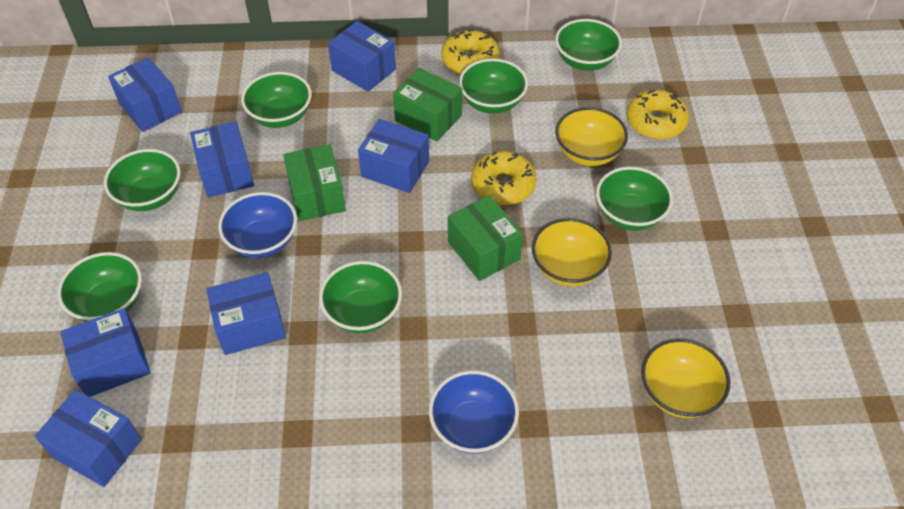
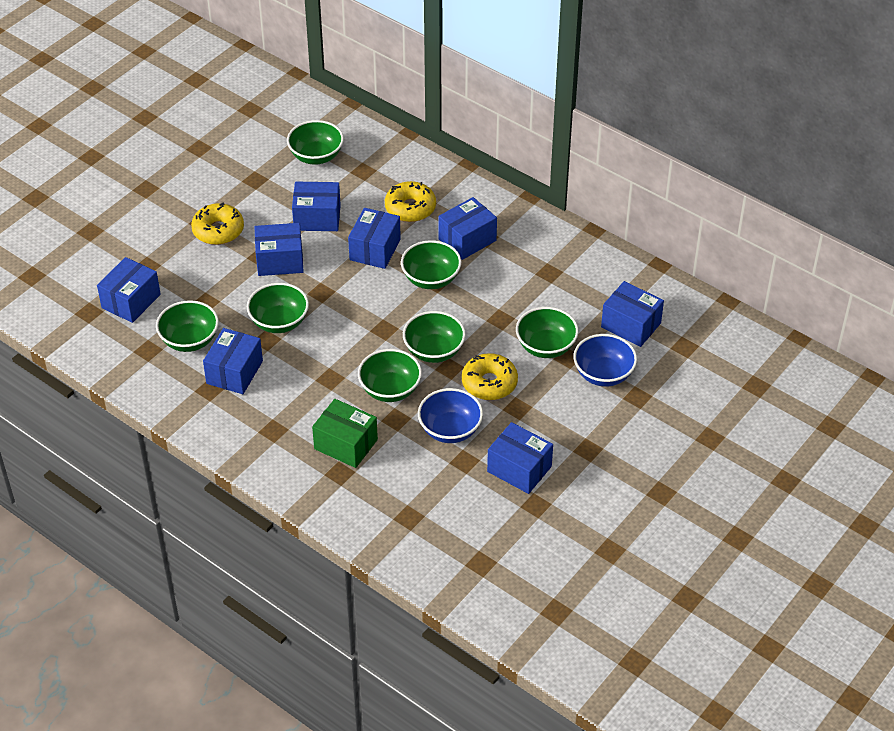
blue box: [35,389,142,487] [60,308,151,397] [108,57,182,132] [190,121,254,198] [206,272,286,355] [328,21,396,92] [358,119,429,193] = 7 -> [97,257,161,323] [203,328,263,394] [255,223,304,276] [292,182,341,231] [348,208,401,269] [438,197,497,260] [487,422,553,494] [601,281,664,347] = 8
green box: [283,144,346,221] [393,68,462,141] [448,195,523,281] = 3 -> [312,399,378,468] = 1
yellow bowl: [532,218,612,286] [555,107,628,166] [641,338,730,418] = 3 -> none = 0

